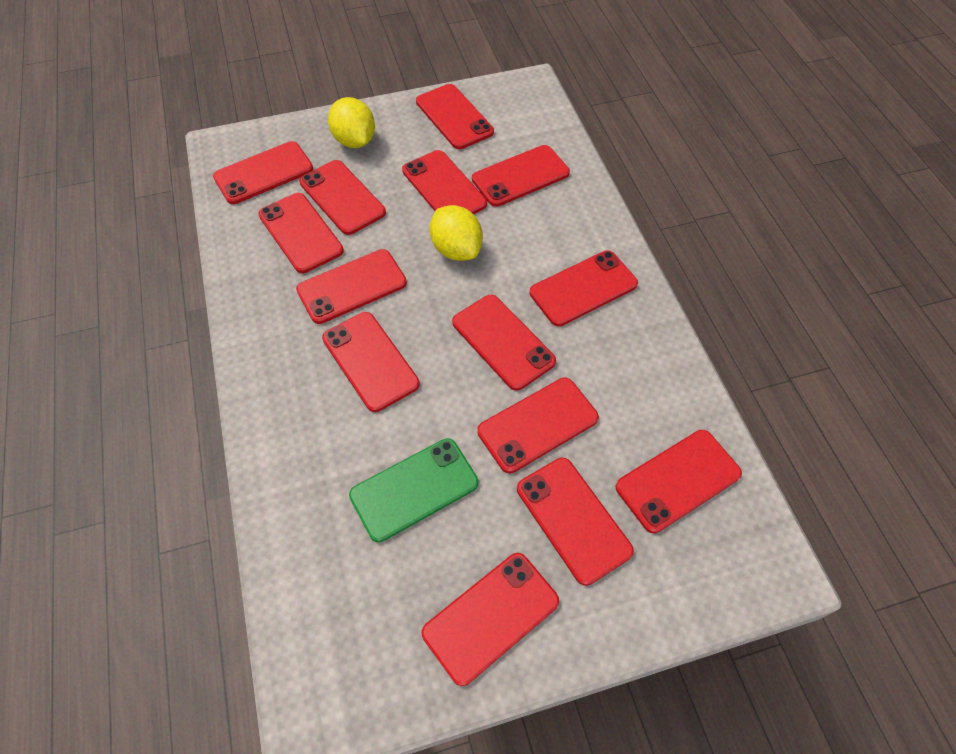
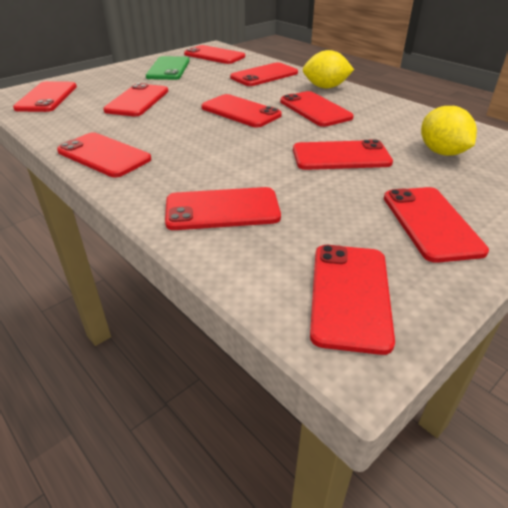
red phone: [213,141,313,204] [258,193,344,273] [296,249,407,324] [299,160,386,235] [322,312,420,412] [402,150,487,214] [416,84,494,149] [422,553,559,686] [452,295,556,391] [472,145,570,207] [477,378,599,473] [517,458,634,586] [530,250,638,326] [616,430,742,533] = 14 -> [13,81,77,112] [57,132,151,178] [103,83,168,116] [165,187,281,230] [184,45,245,64] [201,94,282,127] [230,62,298,86] [280,91,354,127] [293,139,393,170] [310,245,395,355] [384,187,489,263] = 11

